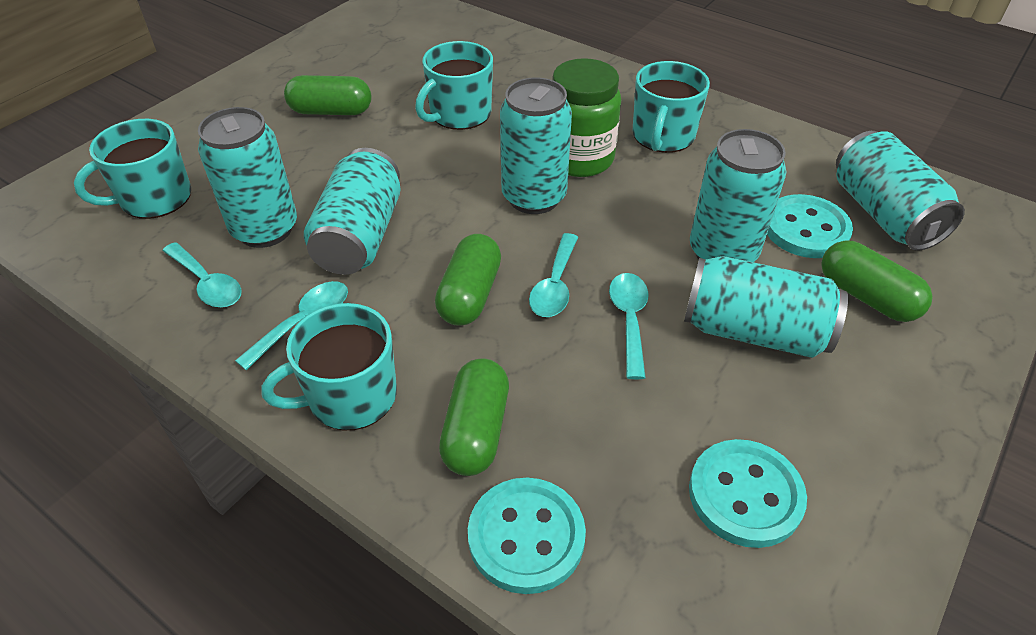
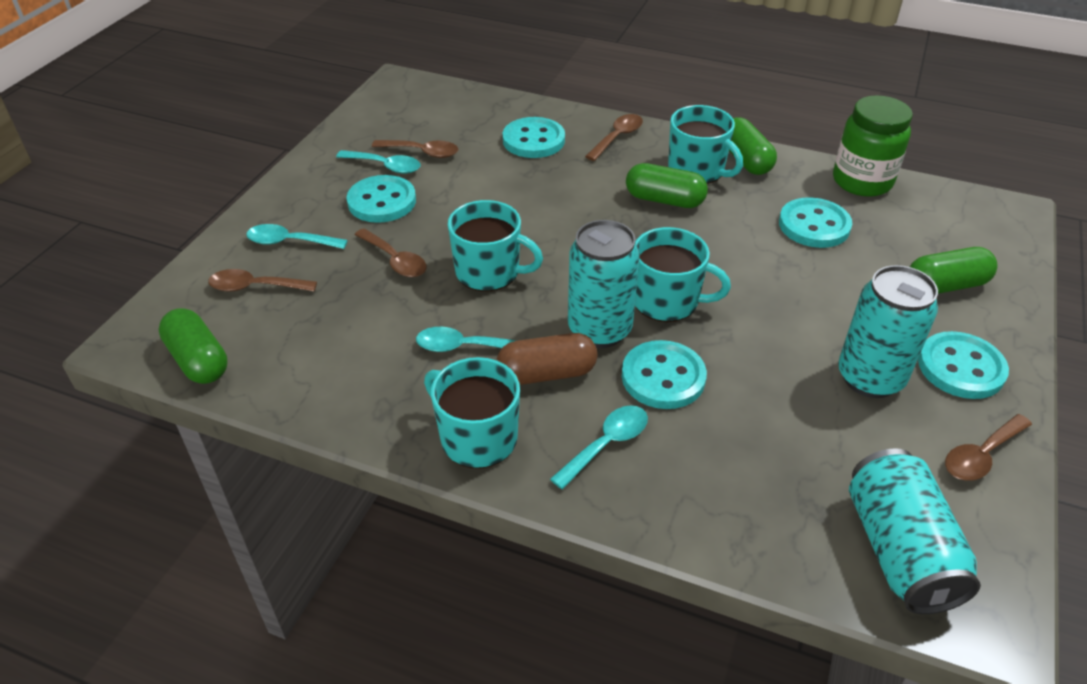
brown capsule: none = 0 -> [497,333,598,385] = 1
brown spoon: none = 0 -> [208,269,317,292] [355,228,427,277] [372,140,458,158] [585,114,643,161] [945,414,1032,481] = 5
turquoise button: [468,478,586,594] [689,439,807,548] [767,194,853,258] = 3 -> [347,175,416,223] [503,117,565,158] [622,340,707,409] [779,197,852,248] [918,331,1009,399] = 5
turquoise can: [198,107,297,248] [304,148,401,275] [500,77,572,214] [684,256,848,358] [690,129,786,262] [836,131,965,251] = 6 -> [568,220,640,348] [838,265,938,398] [849,448,981,614] = 3

